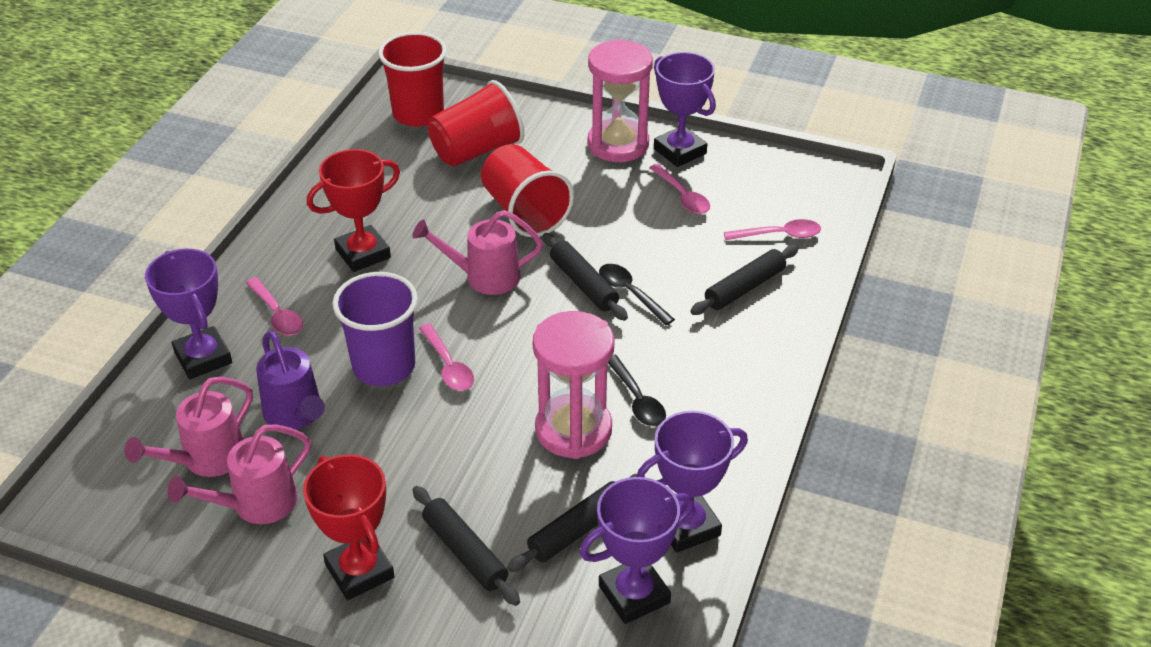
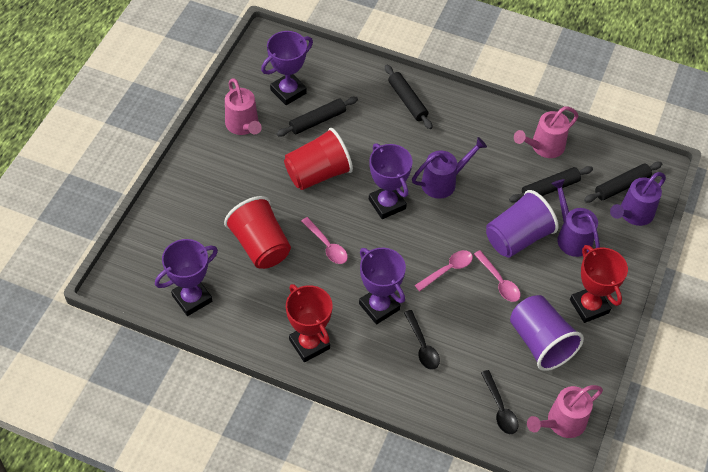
pink hourglass: [533,311,615,459] [588,39,653,162] = 2 -> none = 0
pink spoon: [246,277,303,336] [419,323,474,391] [649,164,710,214] [724,219,821,240] = 4 -> [301,217,348,264] [415,250,473,291] [474,250,521,302] = 3
purple cup: [333,272,418,386] = 1 -> [486,190,559,258] [510,295,584,371] = 2
purple watering can: [256,331,325,429] = 1 -> [412,137,487,199] [551,179,600,257] [610,172,666,226] = 3
red cup: [378,32,447,127] [428,80,524,167] [481,144,574,237] = 3 -> [224,196,291,269] [284,128,353,190] = 2

